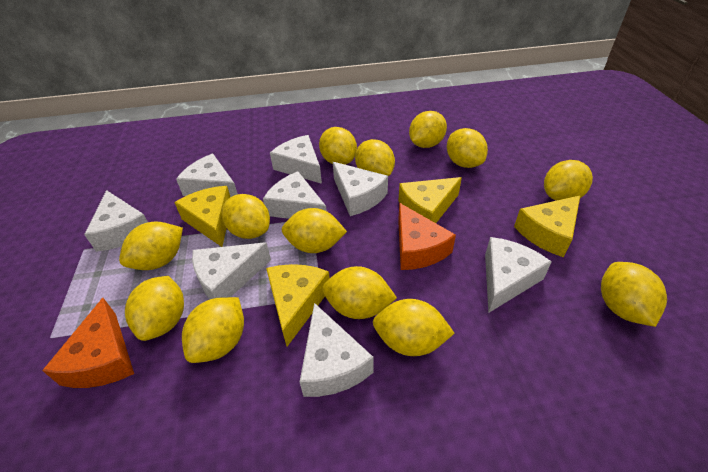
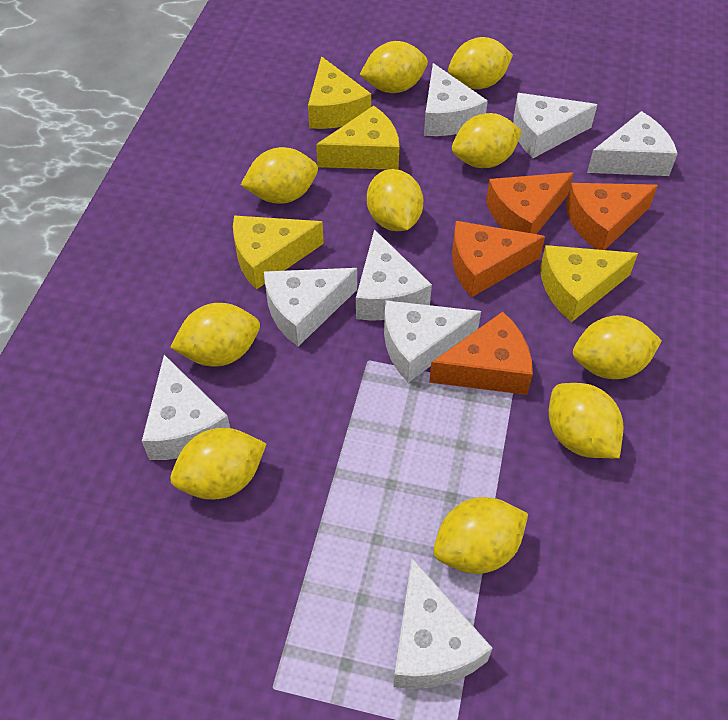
orange cheese: [42,298,134,388] [398,203,456,270] = 2 -> [429,312,533,395] [452,221,545,297] [486,172,573,234] [565,183,658,250] = 4
yellow lemon: [119,221,183,270] [125,276,184,341] [182,297,244,363] [222,194,270,239] [282,208,347,253] [319,127,357,165] [322,266,397,319] [355,139,395,176] [373,299,455,356] [409,111,447,148] [447,128,488,168] [544,160,593,201] [601,262,667,327] = 13 -> [170,303,260,367] [170,428,267,500] [241,147,318,204] [360,41,428,93] [367,169,423,231] [434,497,528,574] [448,37,513,89] [452,113,522,168] [549,383,623,458] [573,315,662,379] = 10

